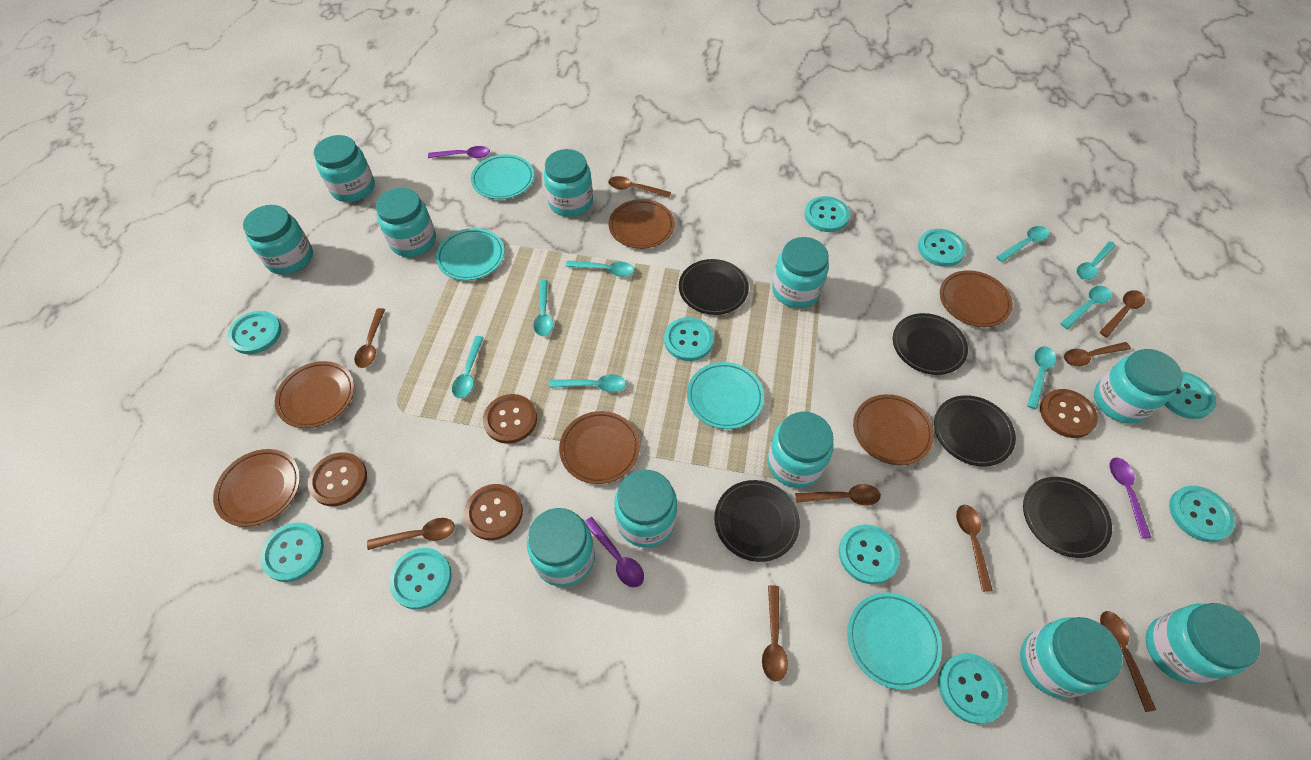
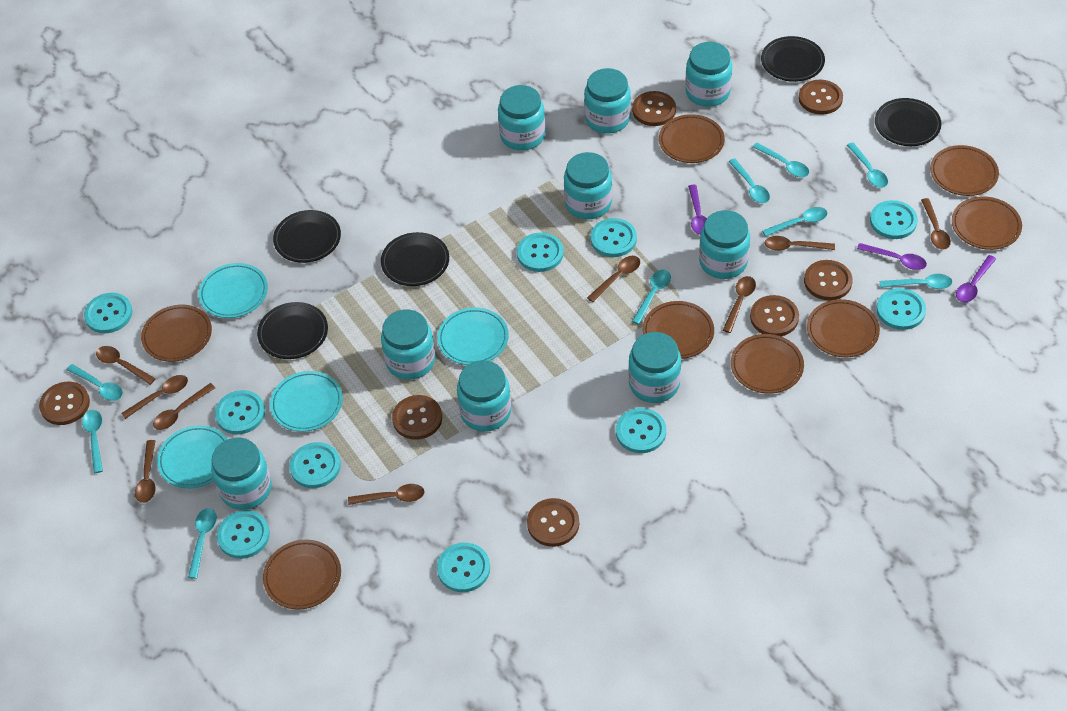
brown button: [308,452,367,506] [464,484,523,540] [483,394,537,444] [1040,389,1098,438] = 4 -> [39,382,90,425] [392,395,442,440] [527,498,579,547] [632,91,676,126] [750,295,799,336] [799,80,843,115] [804,260,852,300] = 7
brown plate: [213,449,300,527] [275,361,354,428] [559,411,640,484] [609,199,674,249] [853,394,934,465] [940,270,1013,327] = 6 -> [141,305,212,362] [263,540,341,610] [643,301,714,359] [659,114,725,163] [731,334,804,394] [807,299,880,357] [930,145,999,196] [952,196,1022,250] = 8
turquoise jar: [243,205,313,275] [314,135,375,202] [376,188,436,257] [527,508,595,587] [544,149,593,217] [614,470,677,548] [767,412,834,488] [772,237,829,308] [1020,617,1123,699] [1094,349,1183,424] [1146,603,1261,684] = 11 -> [211,438,272,510] [381,309,435,380] [457,360,511,432] [498,85,545,151] [564,152,612,219] [584,68,631,134] [628,332,681,403] [685,42,732,107] [699,210,750,279] = 9
turquoise spoon: [452,336,484,398] [533,280,553,336] [549,374,626,392] [566,260,634,277] [996,226,1049,262] [1027,346,1056,409] [1060,286,1112,329] [1076,241,1116,280] = 8 -> [67,364,123,401] [82,410,103,473] [188,508,217,579] [632,270,671,324] [728,158,770,203] [753,143,809,177] [762,207,827,237] [847,143,888,188] [880,274,952,289] = 9

